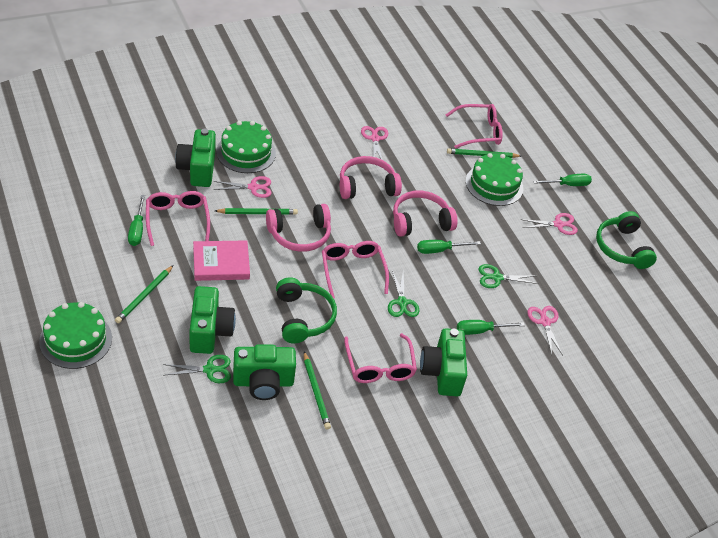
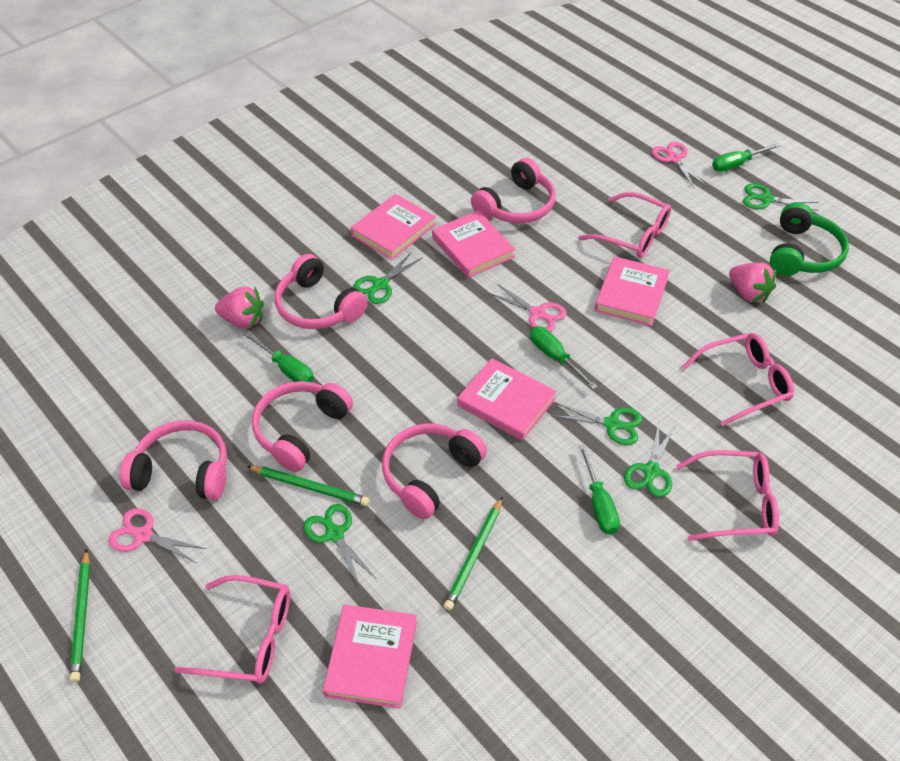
green cake: [39,302,112,369] [216,121,276,173] [466,153,523,206] = 3 -> none = 0
green camera: [175,129,216,187] [190,286,236,354] [233,344,296,400] [420,328,467,396] = 4 -> none = 0
green headphones: [276,277,337,343] [596,211,657,269] = 2 -> [770,202,849,276] = 1
green pencil: [115,265,174,323] [215,208,298,215] [304,351,331,430] [447,148,521,158] = 4 -> [69,549,90,682] [247,466,369,506] [443,497,502,611] = 3
green scissors: [163,355,231,383] [388,270,419,317] [478,264,538,288] = 3 -> [303,504,376,586] [353,252,422,304] [552,403,642,445] [624,422,675,497] [743,183,819,211] = 5
pink book: [193,240,250,281] = 1 -> [323,604,417,708] [351,194,436,260] [432,210,515,278] [457,358,556,441] [595,256,670,326] = 5
pink headphones: [266,204,331,252] [340,156,402,199] [393,191,457,237] = 3 -> [120,420,227,500] [252,381,353,472] [275,254,368,329] [382,424,487,519] [471,158,555,223] = 5
pink scissors: [214,176,272,198] [361,126,388,160] [520,213,578,235] [527,306,563,355] = 4 -> [108,508,206,563] [488,284,567,332] [652,142,706,188] = 3
pink strawberry: none = 0 -> [215,287,264,328] [729,263,776,303] = 2

